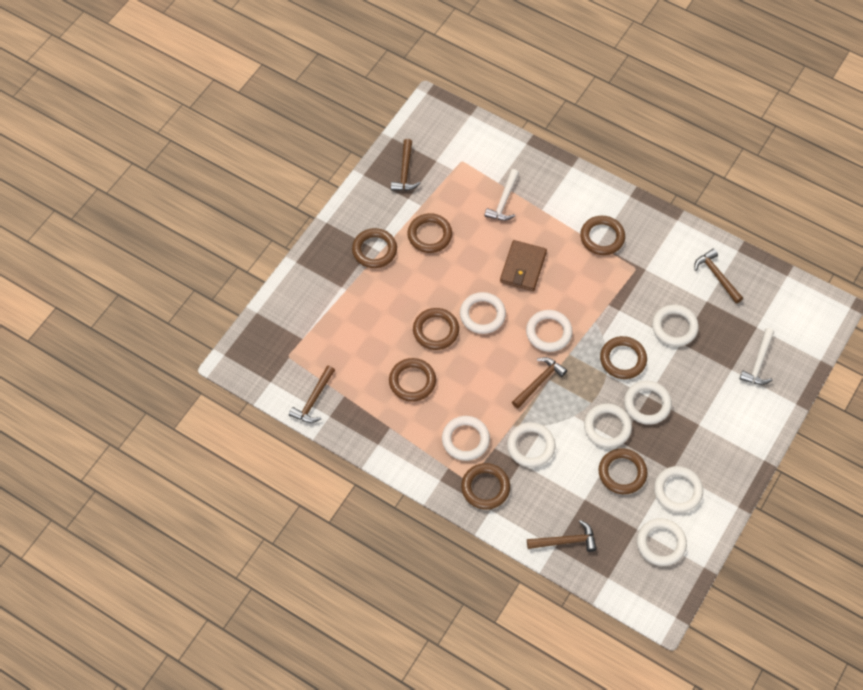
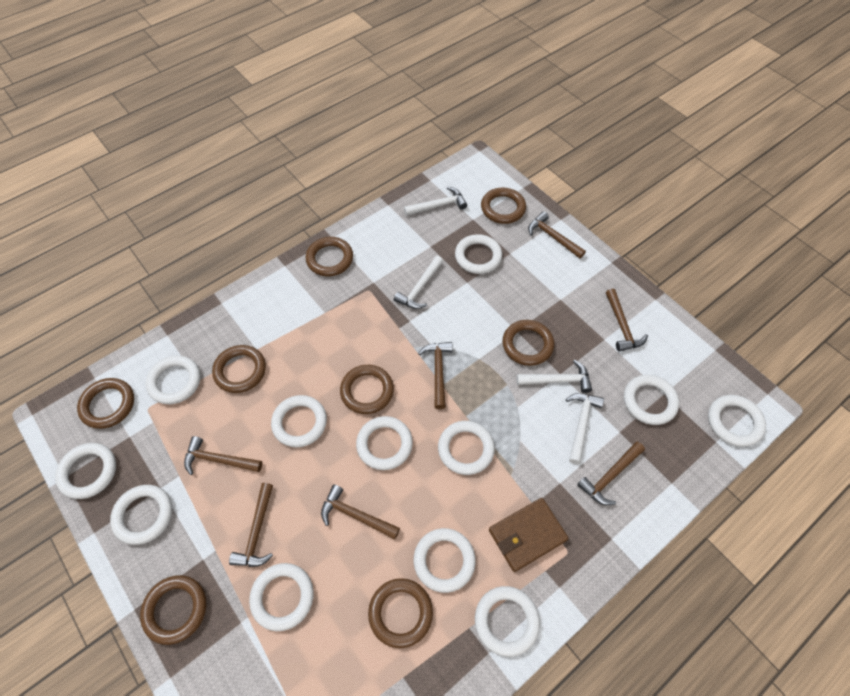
brown hammer: [289,365,335,423] [391,139,420,191] [512,357,567,408] [527,520,597,552] [694,249,743,304] = 5 -> [184,436,262,475] [229,483,273,567] [321,484,400,539] [418,342,453,409] [528,211,586,259] [577,442,645,505] [606,289,648,352] = 7
white hammer: [484,169,519,221] [740,328,774,385] = 2 -> [394,256,443,309] [404,187,467,216] [517,360,592,393] [566,393,604,464] = 4
white ring: [442,416,490,461] [460,292,506,334] [507,422,555,468] [526,310,573,352] [584,403,632,448] [624,381,672,425] [637,518,687,566] [652,305,699,347] [654,466,703,513] = 9 -> [55,443,116,499] [110,485,172,545] [146,355,201,404] [249,563,314,631] [271,395,327,447] [356,416,413,470] [414,528,476,593] [438,421,495,475] [455,234,502,274] [475,586,540,657] [624,375,679,425] [708,395,766,447] = 12

